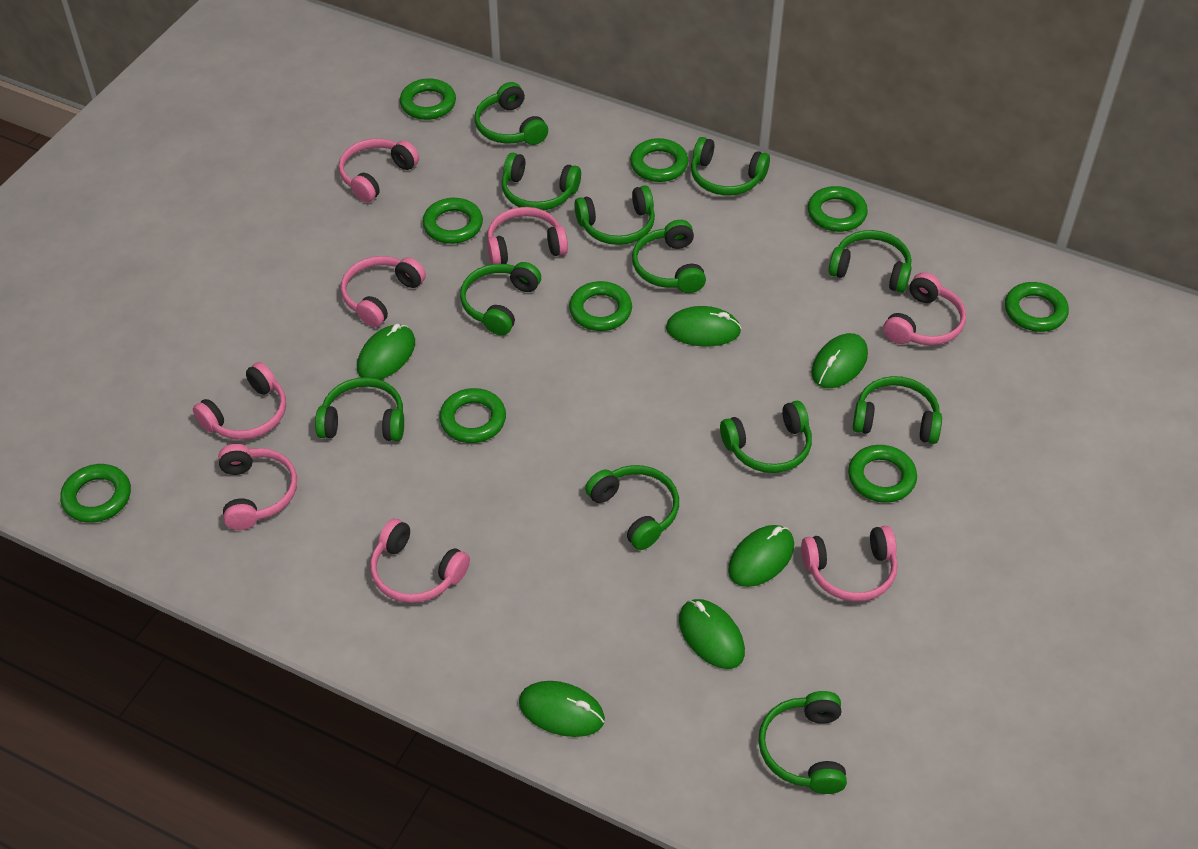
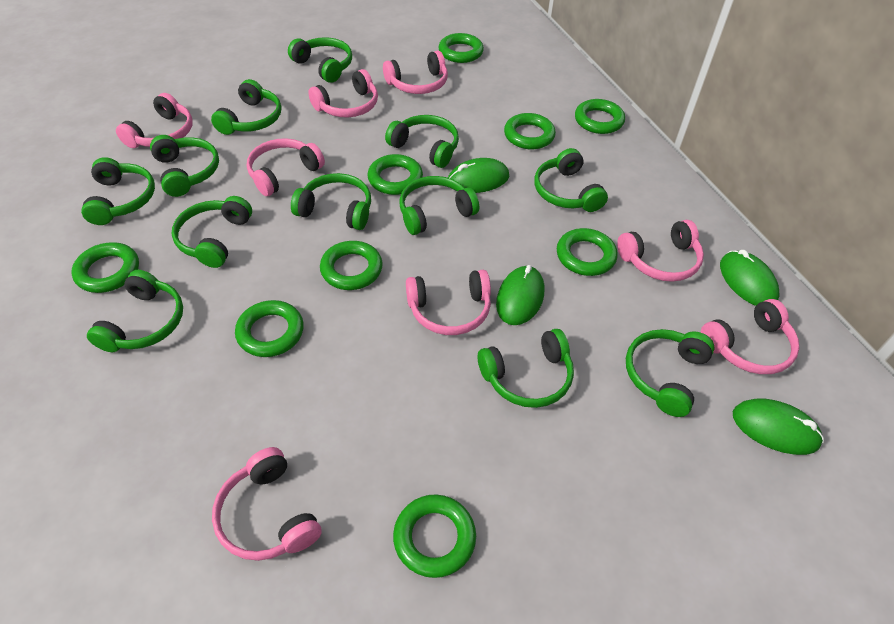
green mouse: [357,324,415,380] [519,681,605,737] [666,306,741,346] [679,599,745,669] [728,525,794,587] [811,333,868,388] = 6 -> [448,158,509,193] [496,265,544,325] [720,250,779,306] [733,399,824,455] = 4

